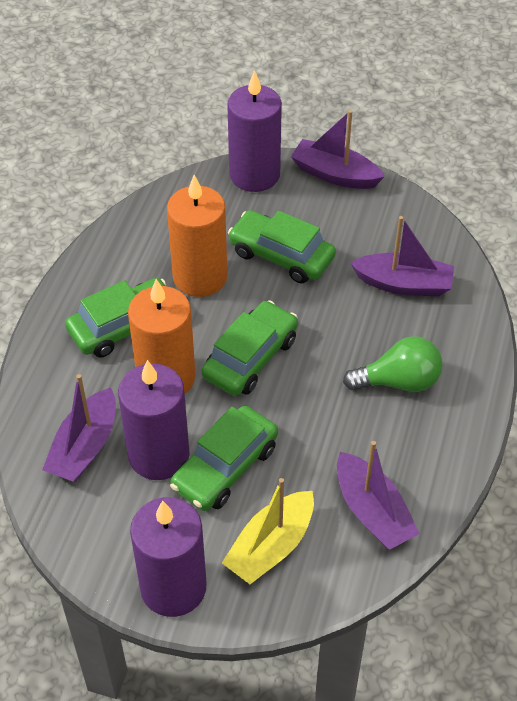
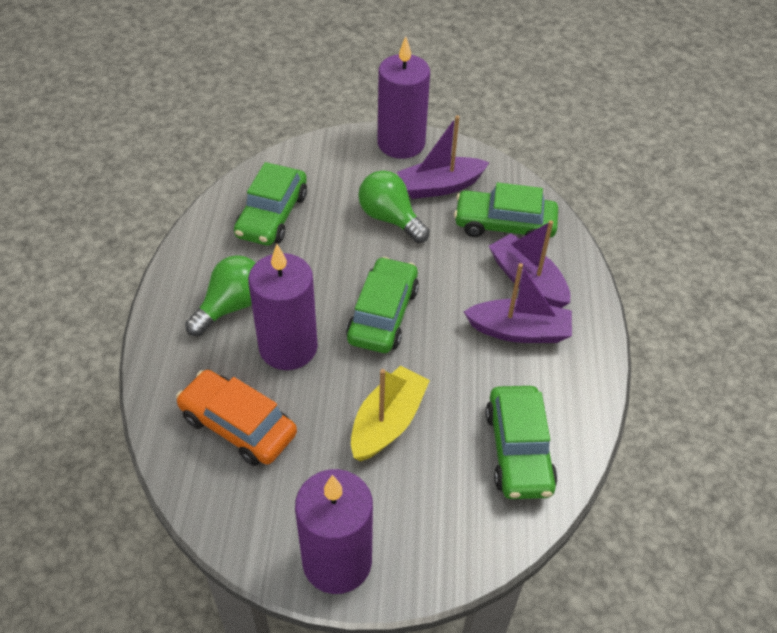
green light bulb: [343,336,442,392] = 1 -> [185,255,256,336] [358,170,430,243] = 2
orange candle: [128,279,195,394] [167,175,227,297] = 2 -> none = 0
orange car: none = 0 -> [176,370,297,466] = 1
purple boat: [42,374,116,482] [291,110,385,189] [337,441,420,550] [350,216,454,297] = 4 -> [397,115,490,199] [464,263,572,343] [489,220,570,308] = 3

